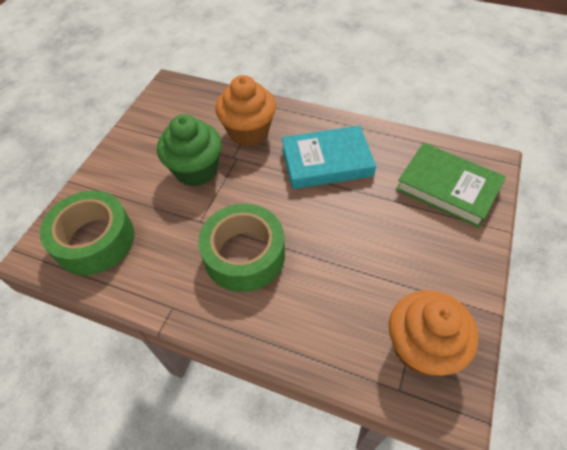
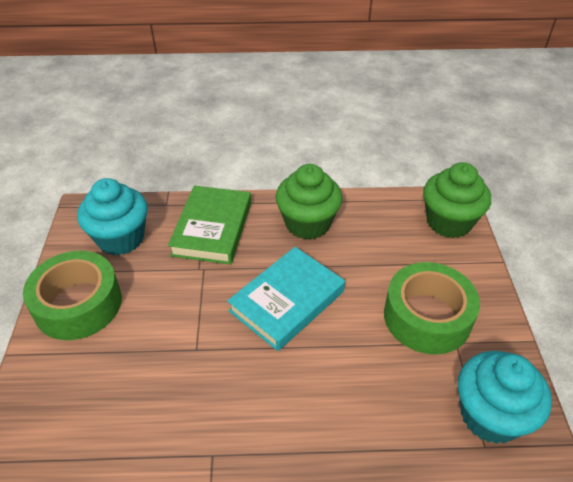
green cupcake: [157,114,222,186] = 1 -> [276,164,343,240] [423,162,491,238] = 2
orange cupcake: [215,75,276,146] [389,290,478,376] = 2 -> none = 0
turquoise cupcake: none = 0 -> [77,178,148,255] [458,351,552,444] = 2

